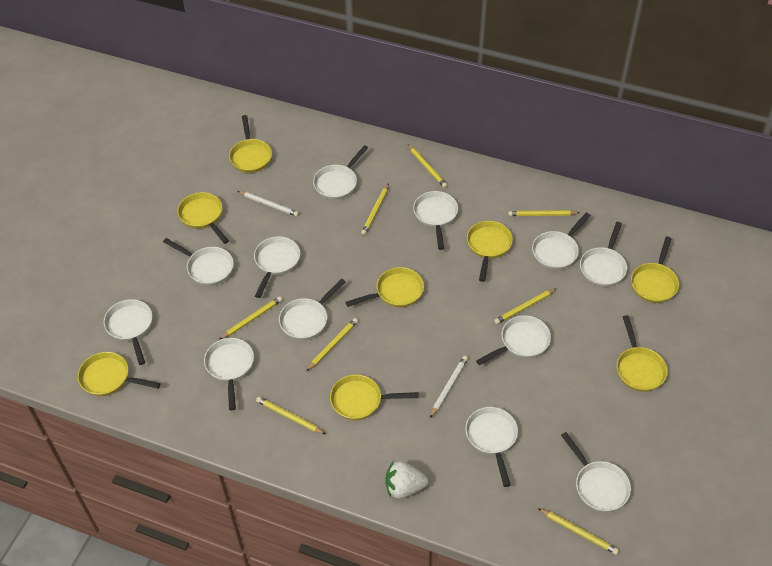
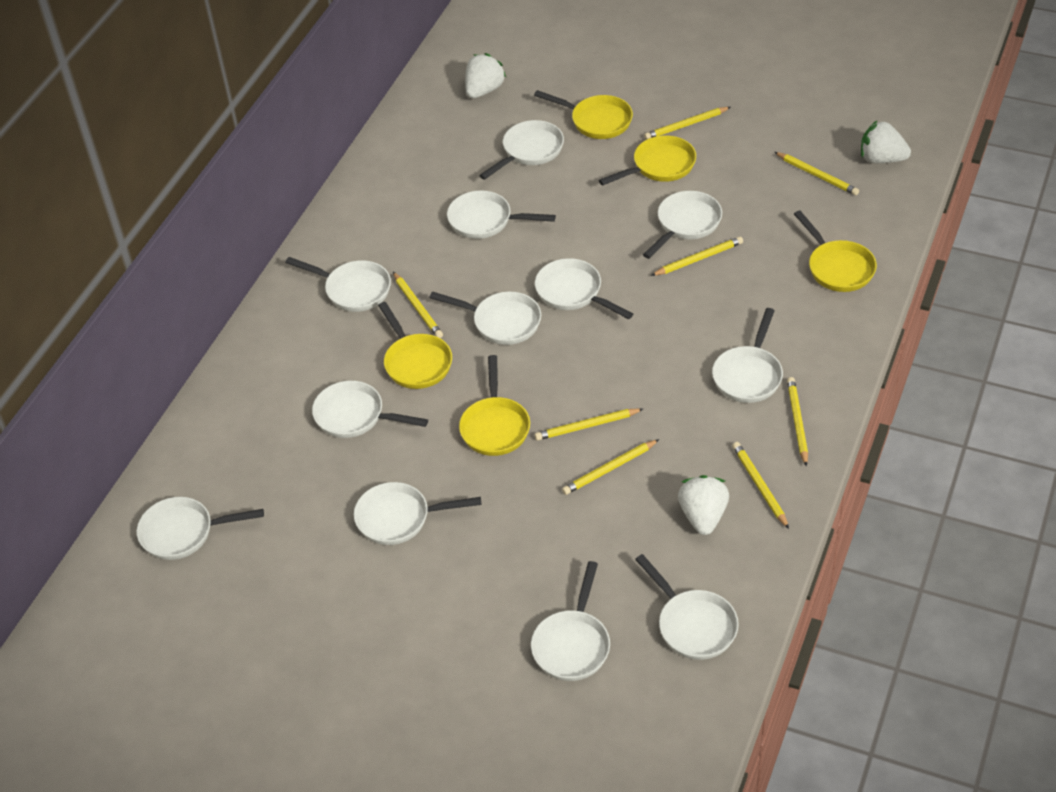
white pencil: [238,191,299,216] [430,356,468,418] = 2 -> none = 0
white strawberry: [385,461,428,498] = 1 -> [465,53,506,98] [678,475,729,535] [861,120,911,163] = 3
yellow pan: [78,352,161,396] [177,192,229,244] [229,115,272,173] [330,374,419,420] [346,267,424,307] [467,221,513,282] [617,315,668,392] [631,236,679,303] = 8 -> [378,302,452,389] [459,355,530,456] [534,90,633,139] [599,136,696,185] [794,210,877,292] = 5

